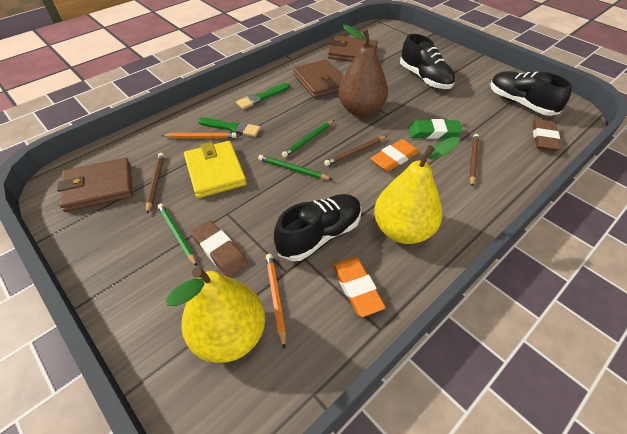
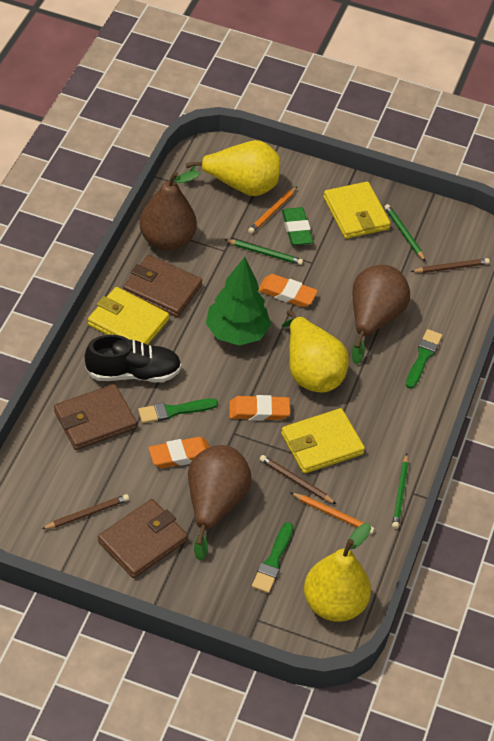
black shoe: [274,194,361,261] [400,34,455,89] [490,71,572,116] = 3 -> [85,335,182,382] = 1
brown eraser: [191,220,248,278] [532,119,561,151] = 2 -> none = 0
brown pear: [338,25,388,117] = 1 -> [140,171,200,251] [188,445,252,561] [352,265,410,364] = 3
green brush: [198,117,261,137] [236,83,290,109] = 2 -> [138,398,218,423] [252,522,293,593] [406,329,443,389] = 3
green tree: none = 0 -> [206,257,271,346] = 1
orange eraser: [332,257,386,317] [370,139,419,172] = 2 -> [149,437,210,468] [229,395,290,421] [258,274,318,307] = 3
yellow pear: [166,267,265,363] [374,137,460,244] = 2 -> [184,140,280,196] [282,310,349,392] [304,523,371,622] = 3
yellow wallet: [184,141,247,198] = 1 -> [88,287,169,345] [281,408,365,474] [323,182,391,239] = 3

